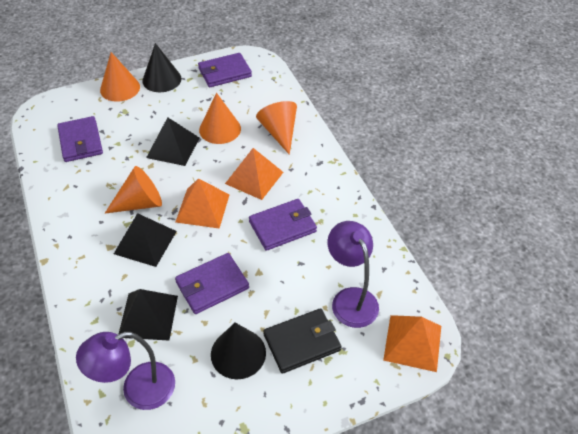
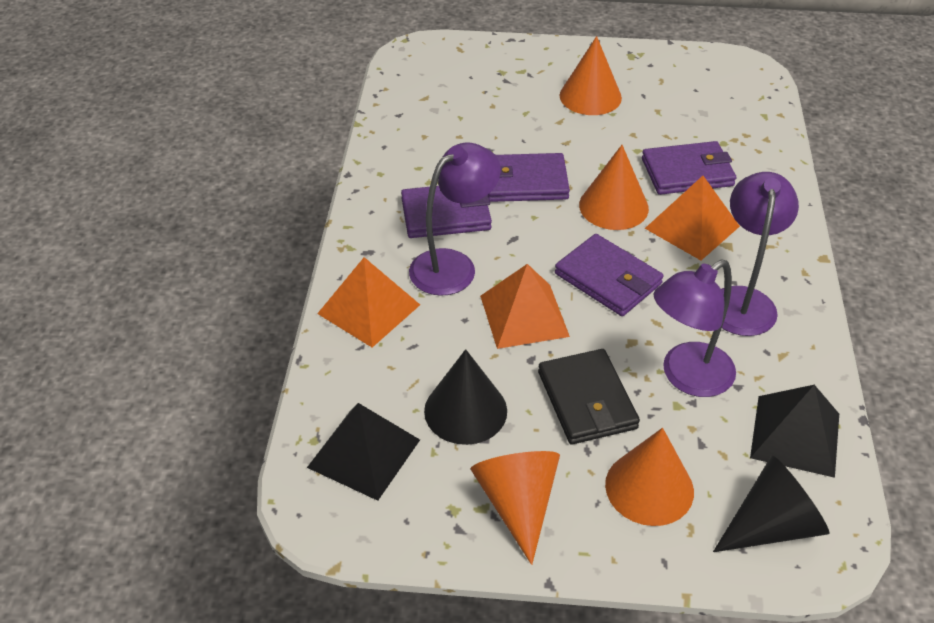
black pyramid: [114,213,177,267] [119,289,178,340] [146,117,199,166] = 3 -> [307,403,420,501] [750,385,839,478] = 2
purple lamp: [76,332,175,410] [327,221,379,328] = 2 -> [409,143,501,296] [654,259,736,397] [721,172,799,336] = 3

